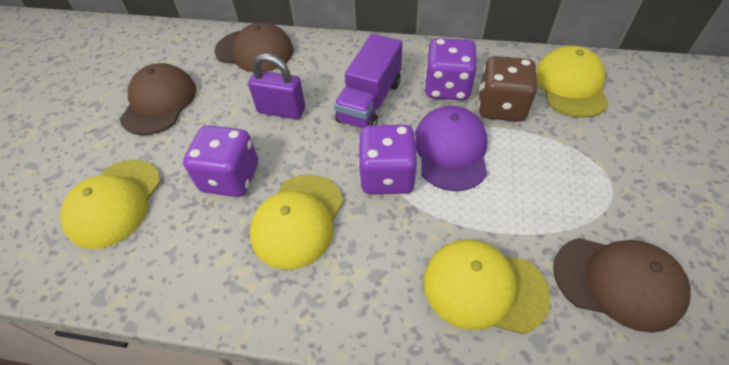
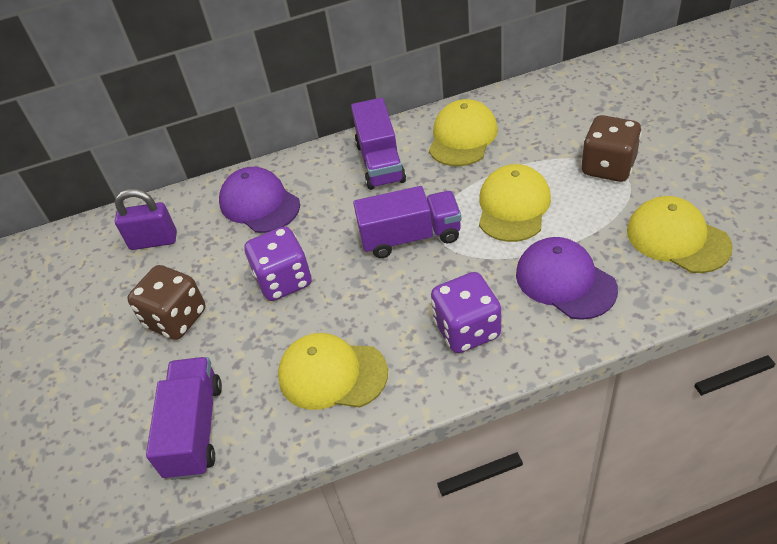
brown cap: [120,63,196,135] [215,22,293,72] [553,238,691,333] = 3 -> none = 0
brown dice: [478,56,537,122] = 1 -> [127,265,205,340] [581,115,642,182] = 2
purple cap: [415,106,487,191] = 1 -> [219,167,300,233] [516,237,618,320] = 2
purple dice: [183,125,258,197] [358,125,417,194] [424,38,477,100] = 3 -> [244,226,312,301] [431,272,501,353] = 2
purple truck: [334,34,402,128] = 1 -> [146,357,222,480] [351,98,406,190] [353,186,461,258] = 3

